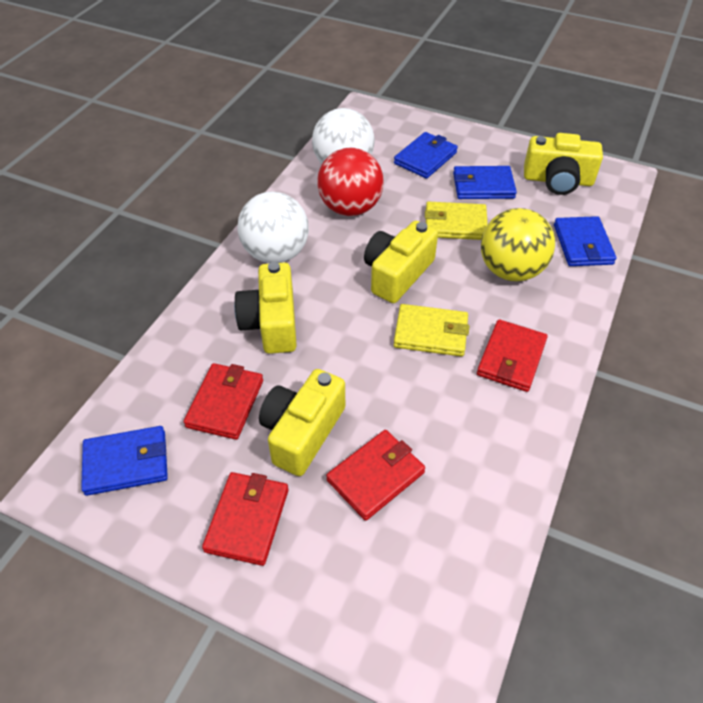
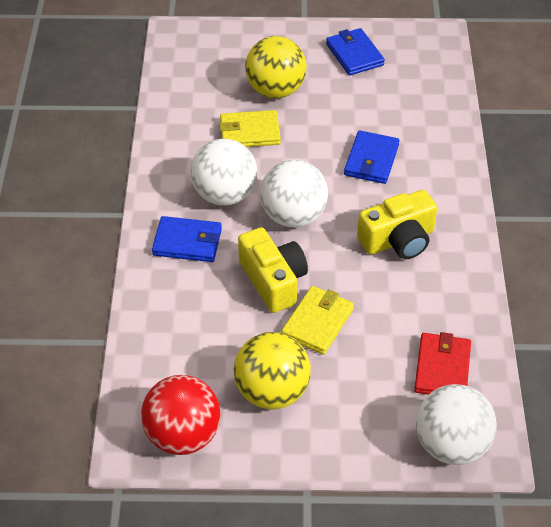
blue wallet: [81,426,168,496] [394,132,458,179] [453,166,517,199] [554,216,616,266] = 4 -> [152,216,222,262] [326,28,385,75] [344,130,399,184] = 3
red wallet: [184,363,263,440] [202,472,288,566] [326,430,425,521] [477,319,548,392] = 4 -> [414,332,471,395] = 1
white ball: [237,192,309,263] [312,108,375,164] = 2 -> [191,139,257,206] [260,159,328,228] [416,384,497,465] = 3
yellow ball: [481,208,555,282] = 1 -> [234,332,311,409] [245,36,307,98] = 2
yellow camera: [234,262,297,354] [259,369,345,476] [364,221,438,303] [524,133,603,195] = 4 -> [238,227,308,313] [357,190,437,259] = 2

